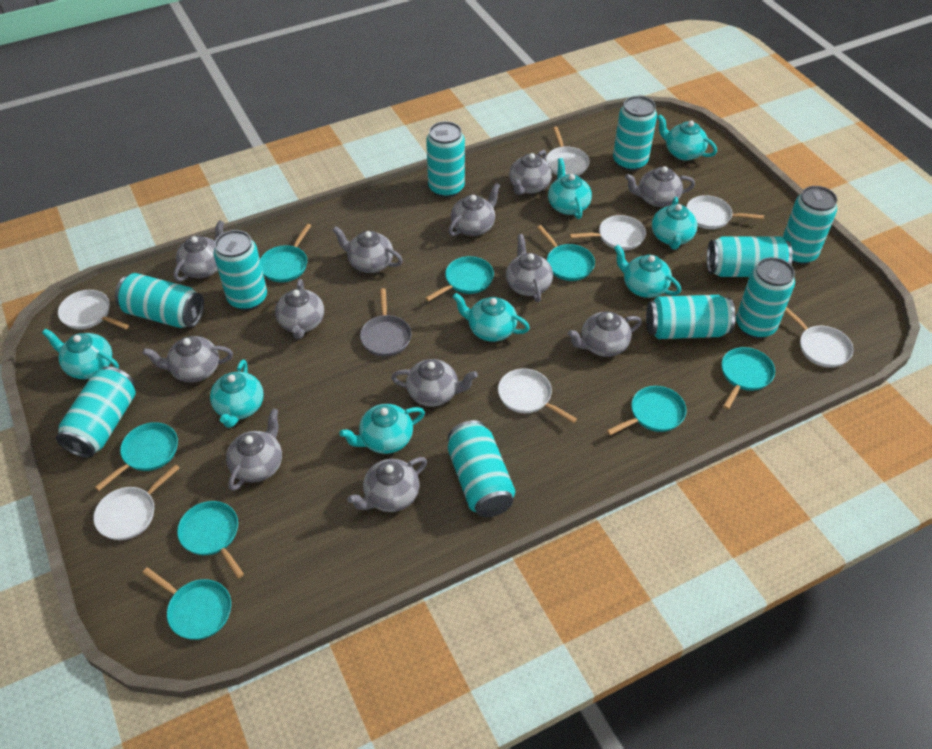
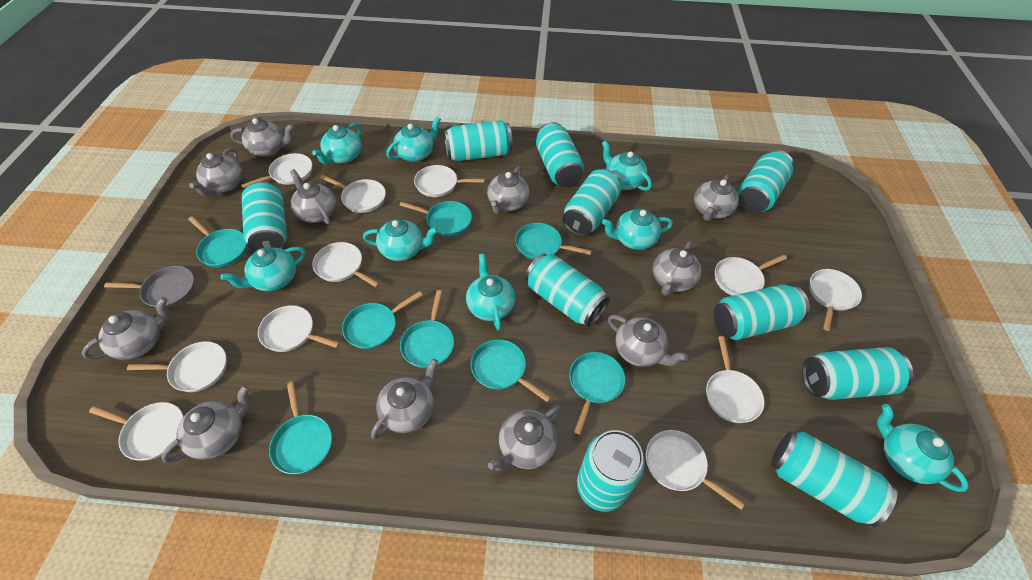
grey teapot: [143,336,233,383] [173,220,224,281] [226,408,282,491] [275,279,324,339] [333,226,403,273] [347,457,427,512] [391,359,478,407] [448,183,500,236] [506,234,553,302] [509,150,552,195] [568,311,642,357] [625,166,695,207] = 12 -> [82,297,170,360] [161,385,251,463] [189,148,242,196] [230,118,294,157] [290,169,336,225] [371,359,438,439] [487,166,530,214] [488,406,561,471] [608,315,688,367] [653,241,701,296] [694,175,739,221] = 11
white pan: [58,290,129,330] [93,464,180,540] [498,368,577,423] [546,127,590,176] [570,215,646,250] [686,195,764,229] [785,307,854,368] = 7 -> [89,402,184,460] [127,341,227,392] [241,153,312,188] [258,305,340,352] [312,242,380,287] [320,175,386,213] [414,165,485,197] [646,430,745,510] [706,336,764,423] [715,255,787,296] [809,269,862,331] = 11

